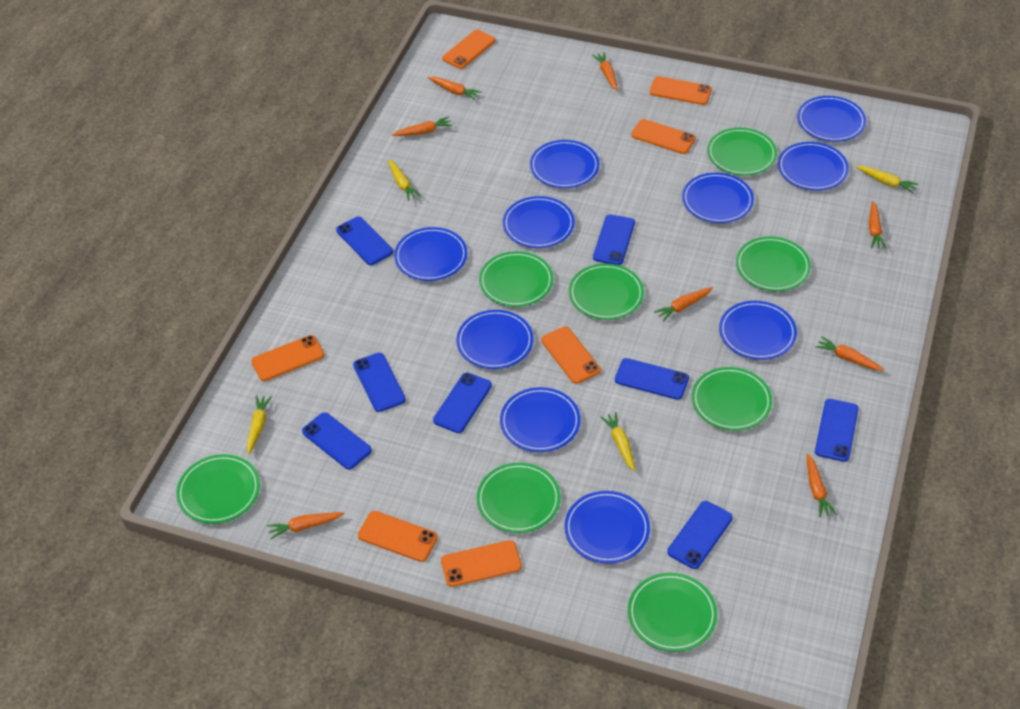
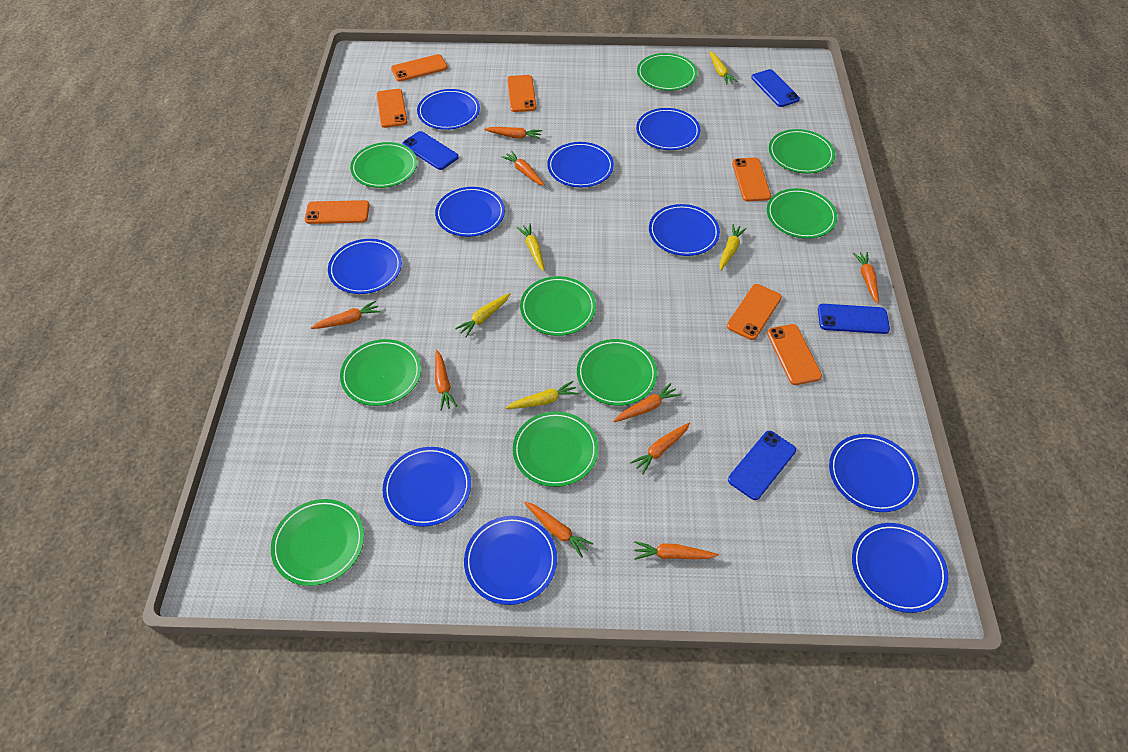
blue phone: [302,412,372,469] [336,216,393,265] [353,353,406,412] [433,372,492,433] [593,215,635,265] [615,358,689,400] [667,501,733,569] [815,399,859,462] = 8 -> [402,131,459,170] [728,431,796,500] [751,69,800,107] [818,304,890,334] = 4
green plate: [176,454,260,524] [477,462,561,533] [479,251,553,307] [569,263,644,320] [628,573,717,652] [692,367,772,431] [707,128,777,176] [736,237,811,291] = 8 -> [271,499,364,586] [340,339,421,406] [350,142,417,188] [513,411,598,487] [520,276,596,336] [577,339,657,406] [637,53,697,91] [767,188,837,239] [769,129,835,174] = 9
orange carrot: [267,512,344,539] [392,117,453,136] [428,77,482,100] [592,52,618,91] [654,287,713,322] [807,453,837,517] [815,337,884,371] [869,201,886,248] = 8 -> [311,301,381,329] [435,350,458,411] [484,127,542,139] [501,151,545,186] [524,502,594,558] [614,383,681,422] [630,422,690,474] [634,541,719,560] [853,252,879,303] = 9
yellow carrot: [247,395,272,454] [388,159,422,201] [601,412,635,471] [856,166,919,193] = 4 -> [455,293,511,337] [506,381,579,409] [517,224,545,271] [709,52,738,85] [719,224,747,271] = 5

